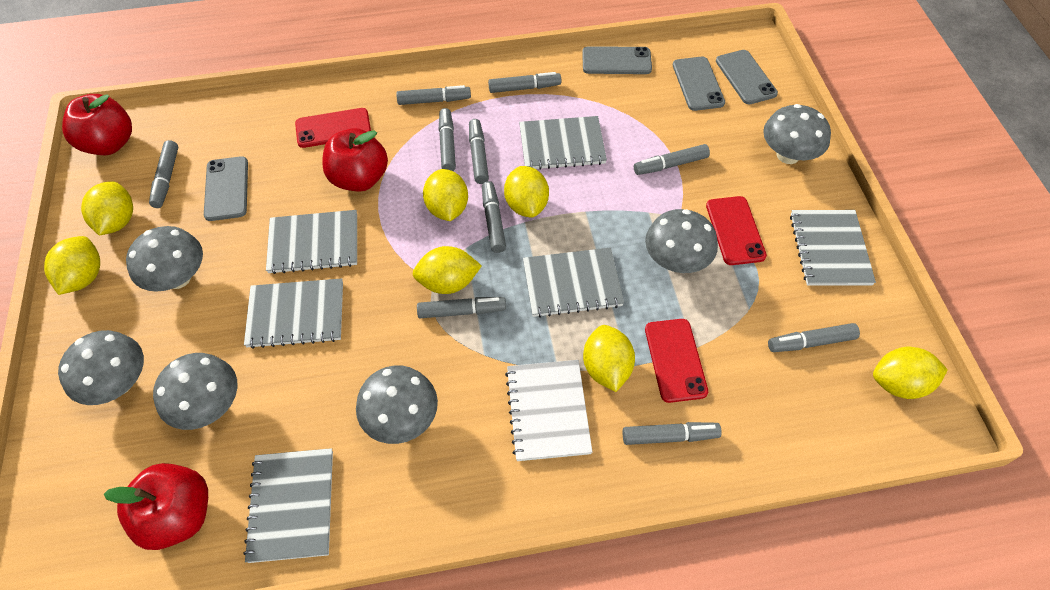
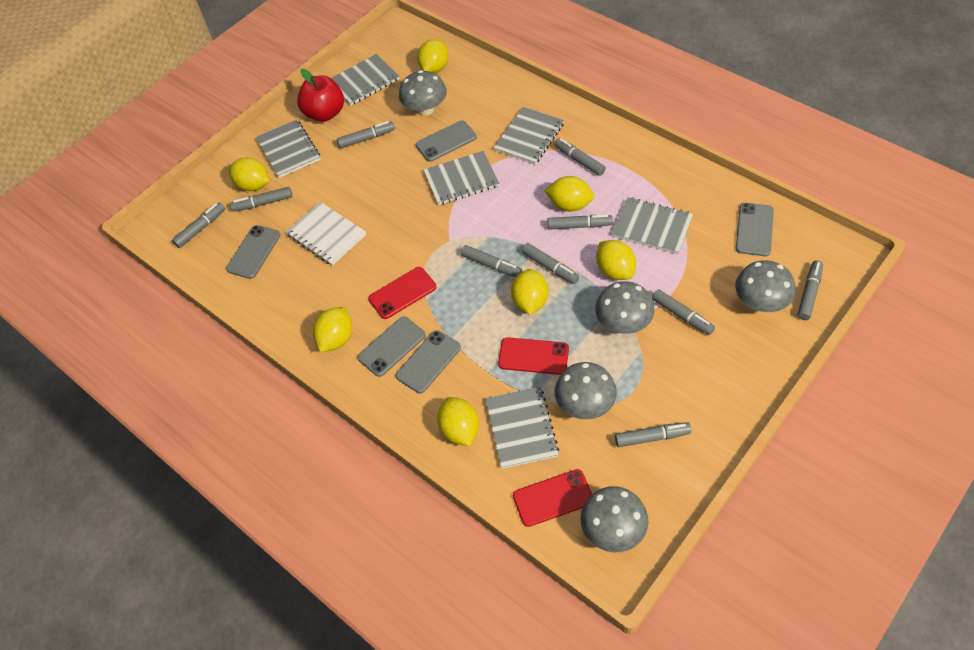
grey mushroom: [58,330,144,405] [126,226,203,292] [153,353,237,430] [356,365,438,444] [645,209,718,273] [763,104,831,164] = 6 -> [399,70,447,116] [555,362,617,420] [580,486,648,552] [595,281,654,334] [735,260,796,312] = 5
grey phone: [204,156,248,221] [582,46,652,74] [673,56,725,111] [716,50,778,104] = 4 -> [226,225,281,279] [358,316,426,377] [396,330,461,393] [416,120,477,162] [736,203,774,256] = 5
red apple: [62,94,132,155] [104,463,208,550] [322,128,388,192] = 3 -> [297,69,344,122] = 1

